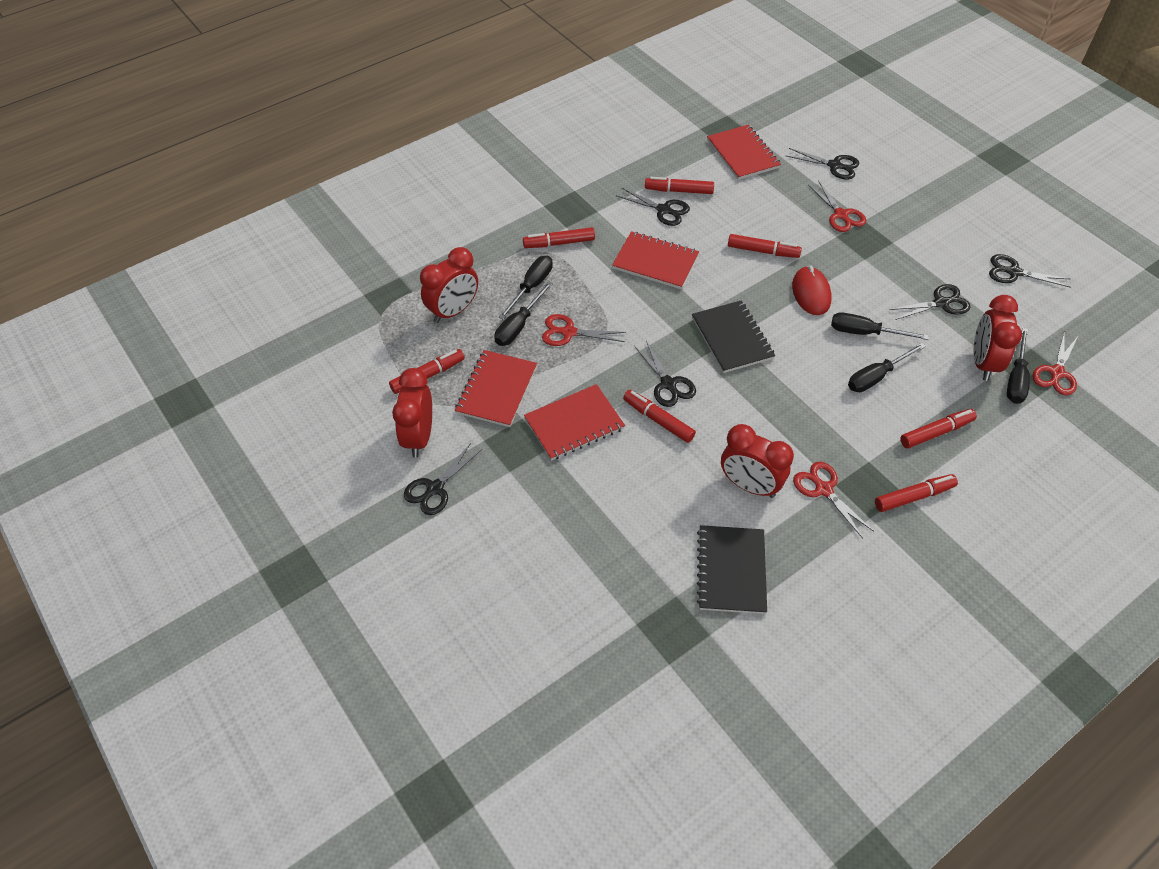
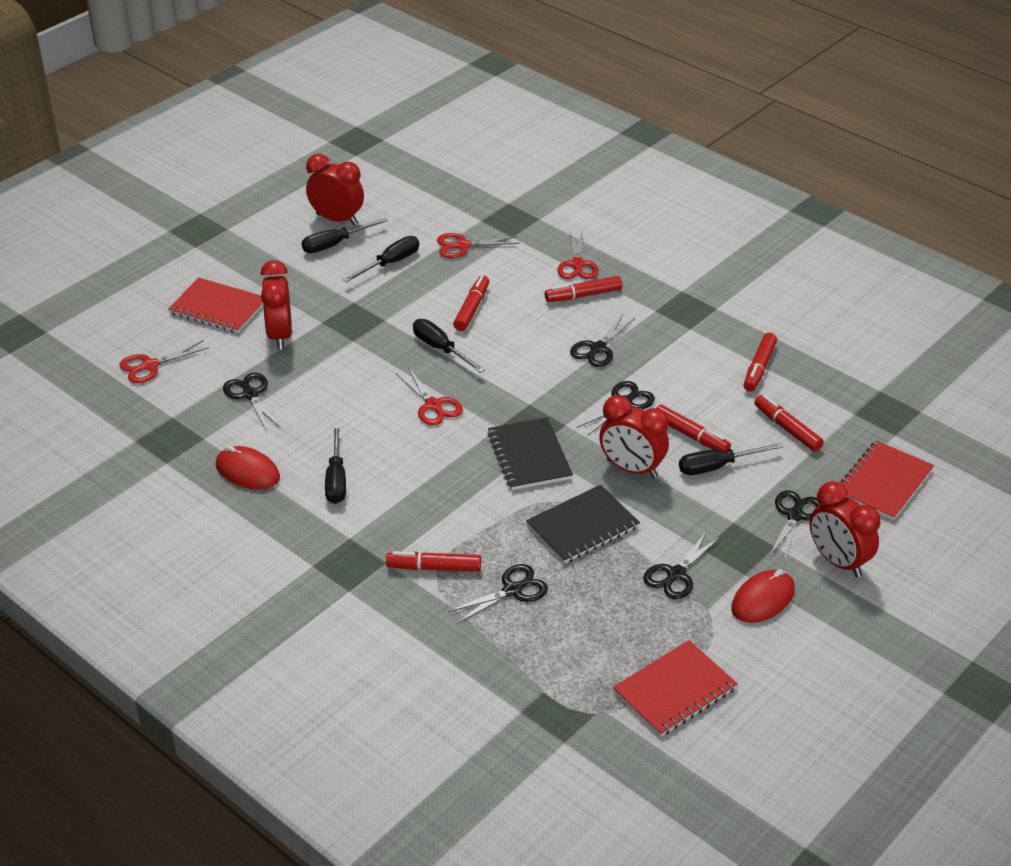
red marker: [389,349,465,394] [523,227,595,248] [623,390,696,443] [645,177,714,194] [728,234,802,258] [875,474,958,512] [900,409,977,448] = 7 -> [386,551,481,572] [453,275,489,331] [545,276,622,302] [656,405,731,452] [743,333,777,392] [754,395,824,452] = 6
red mouse: [792,266,832,315] = 1 -> [216,446,280,490] [731,569,795,623] = 2
red notebook: [455,350,537,427] [524,384,625,461] [612,231,699,289] [707,125,781,180] = 4 -> [168,278,263,333] [613,640,738,737] [841,440,934,520] = 3

